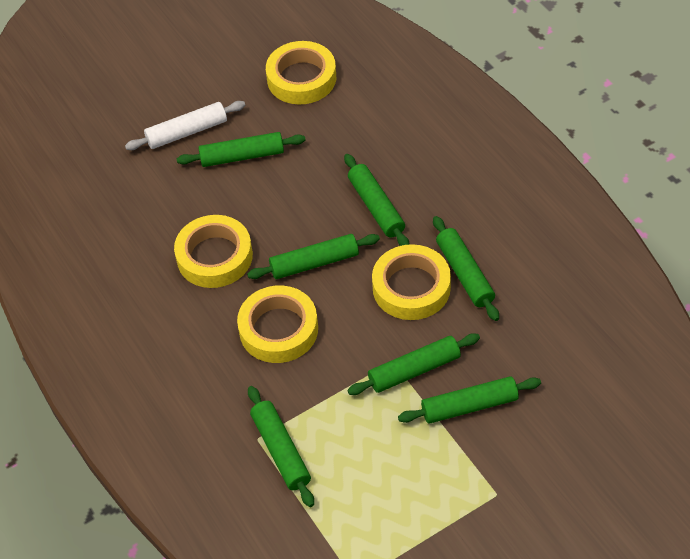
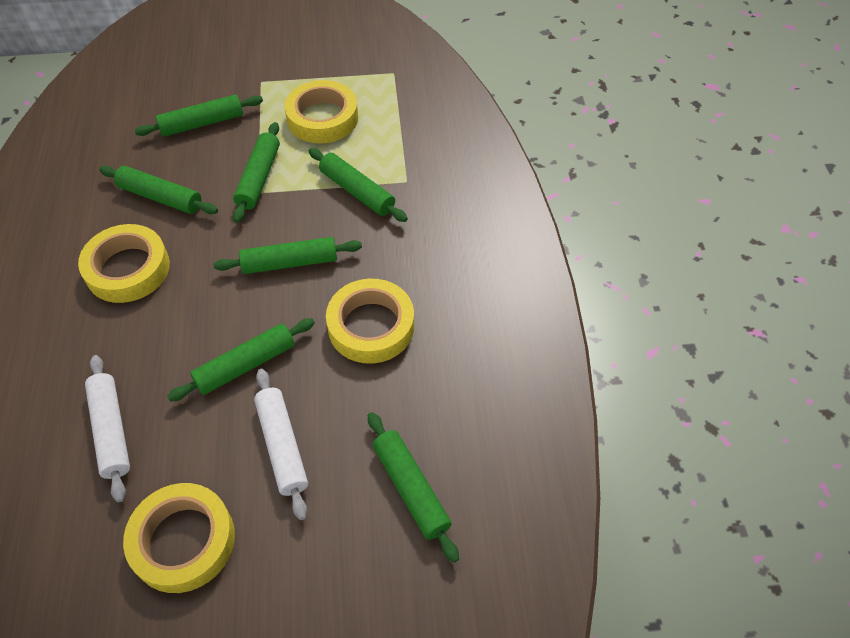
white rolling pin: [125,101,245,150] = 1 -> [85,355,130,502] [254,369,308,520] = 2

